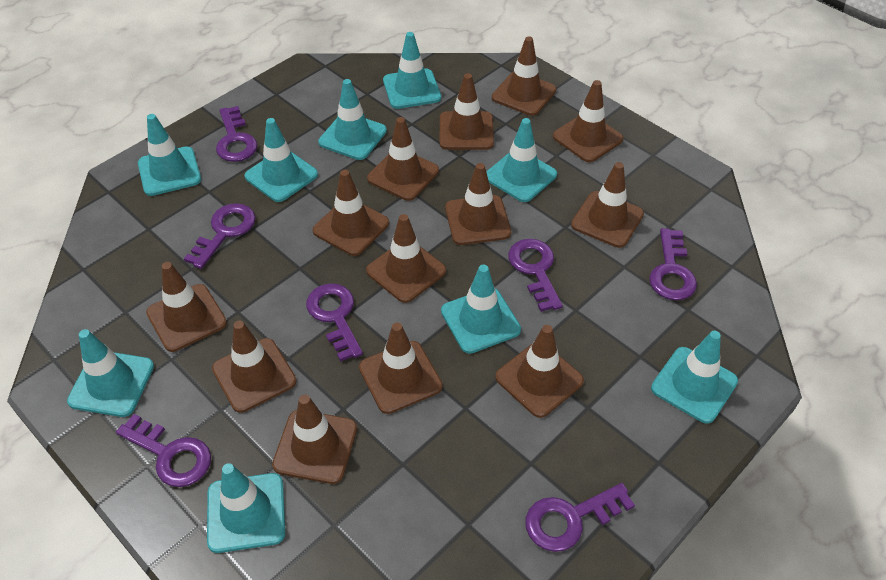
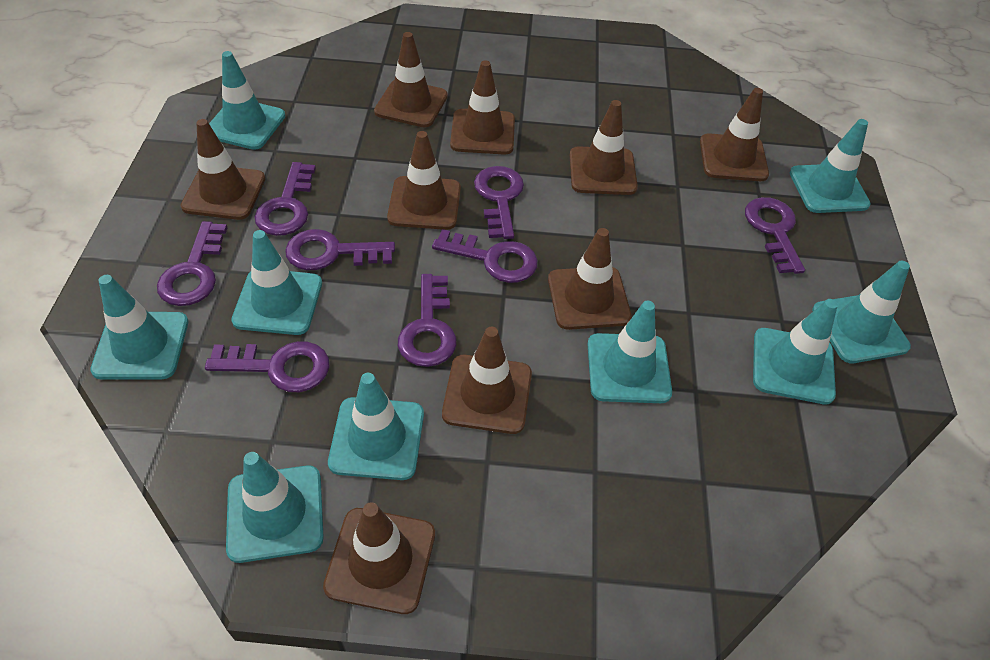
brown traffic cone: [146,262,227,352] [212,321,297,413] [272,394,357,484] [313,170,389,256] [359,323,443,414] [366,214,446,303] [367,117,439,201] [440,73,494,150] [445,163,511,245] [492,37,556,116] [495,325,584,418] [553,80,624,162] [571,162,644,248] = 13 -> [180,119,265,220] [323,502,435,614] [374,32,448,127] [387,131,461,230] [442,327,532,434] [450,60,515,155] [548,228,631,330] [570,100,638,195] [700,88,769,181] = 9
purple key: [116,414,211,487] [184,203,256,269] [216,106,257,162] [306,283,363,362] [508,239,563,312] [526,483,635,552] [649,228,697,300] = 7 -> [157,221,227,306] [205,341,330,392] [254,162,316,236] [285,229,395,270] [398,274,457,367] [432,229,538,283] [474,166,524,239] [745,197,805,274] = 8

